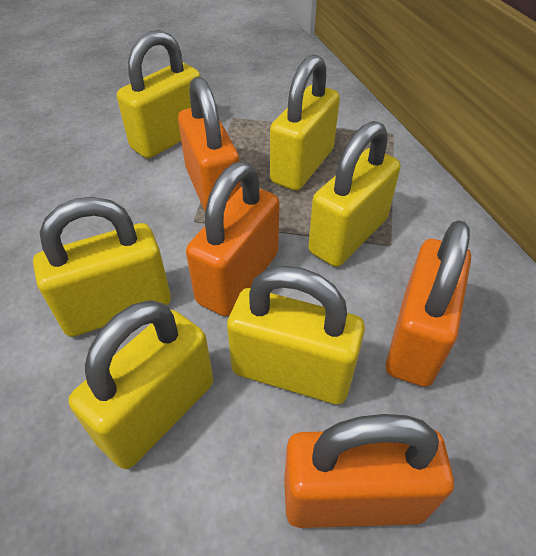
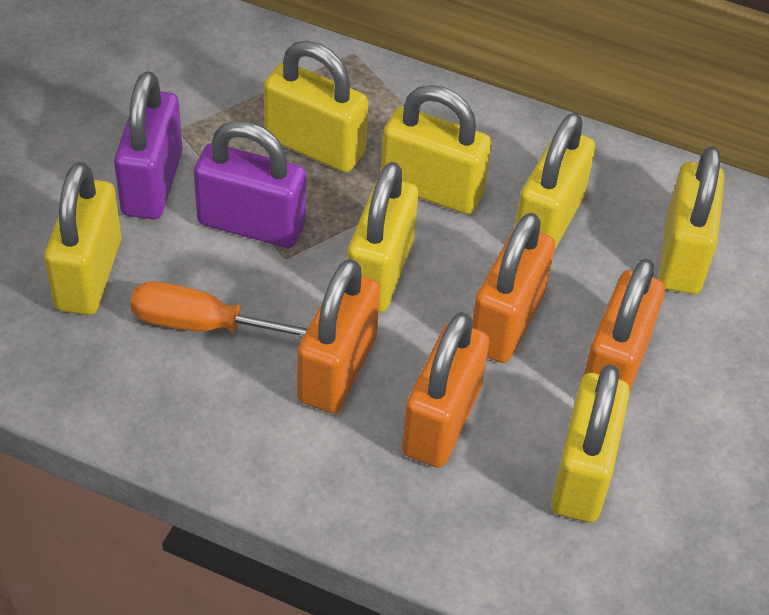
orange screwdriver: none = 0 -> [130,281,308,338] = 1
purple padlock: none = 0 -> [114,71,183,220] [194,121,306,248] = 2
yellow padlock: [33,197,171,337] [68,300,213,469] [117,30,201,159] [227,266,365,405] [270,54,340,191] [308,121,401,267] = 6 -> [44,162,121,315] [264,41,369,173] [347,162,418,312] [381,85,492,214] [515,113,596,251] [551,365,630,522] [658,146,725,294] = 7

